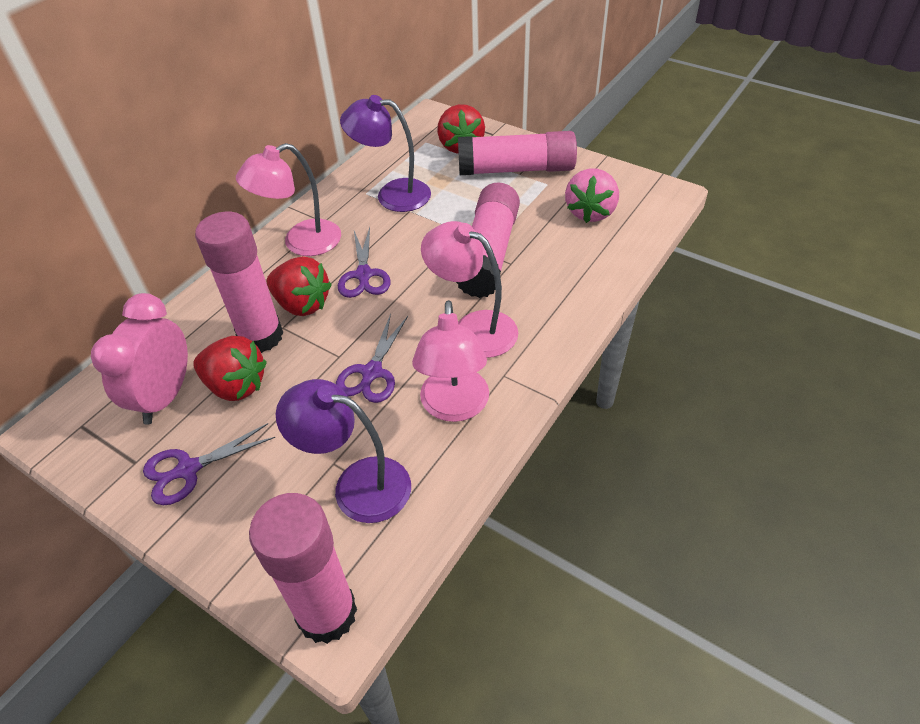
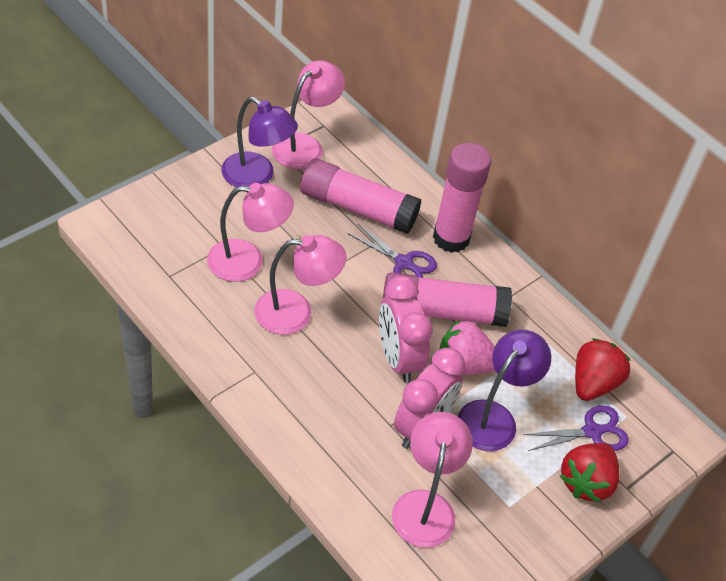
pink clock: [91,293,188,425] = 1 -> [379,276,433,383] [394,348,465,449] = 2
pink glue stick: [195,212,283,353] [249,493,357,644] [456,182,520,298] [458,131,577,175] = 4 -> [300,158,421,234] [383,272,512,327] [433,143,491,253] = 3
pink lamp: [236,143,341,256] [412,300,489,422] [421,221,518,358] = 3 -> [207,183,294,282] [254,235,347,335] [272,61,345,169] [392,412,473,548] = 4
purple scissors: [143,423,275,505] [336,314,408,403] [338,227,391,298] = 3 -> [347,223,437,278] [523,405,629,451] = 2
red strawberry: [193,336,267,401] [267,256,332,316] [437,104,485,153] = 3 -> [560,443,620,503] [575,338,631,401] = 2

